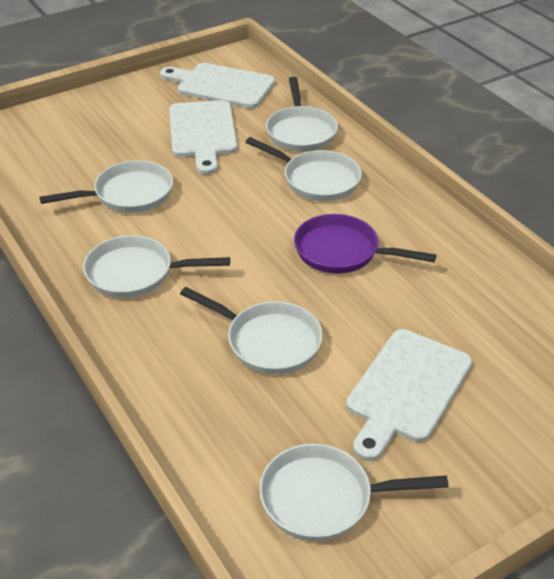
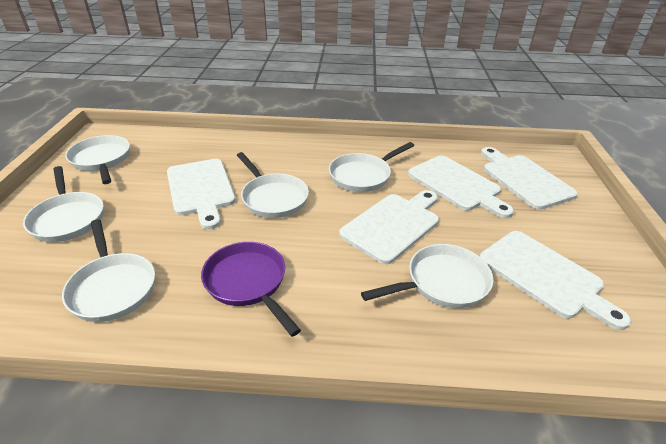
white cutting board: [160,63,275,108] [169,100,237,175] [346,329,472,461] = 3 -> [167,159,236,229] [339,190,439,264] [408,155,514,218] [480,231,631,330] [481,147,578,210] = 5

